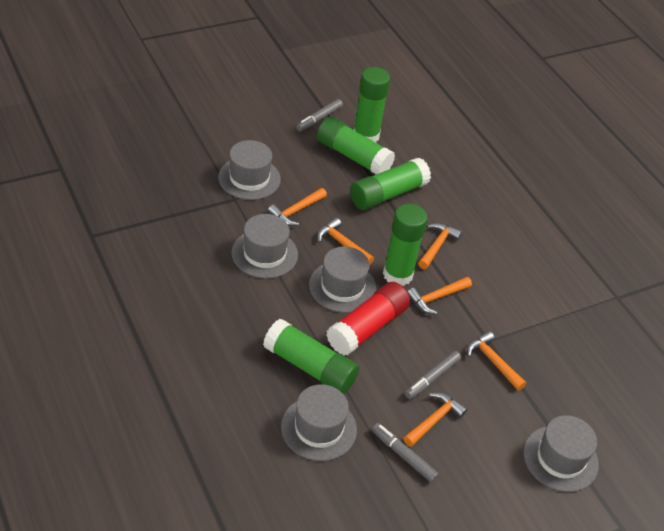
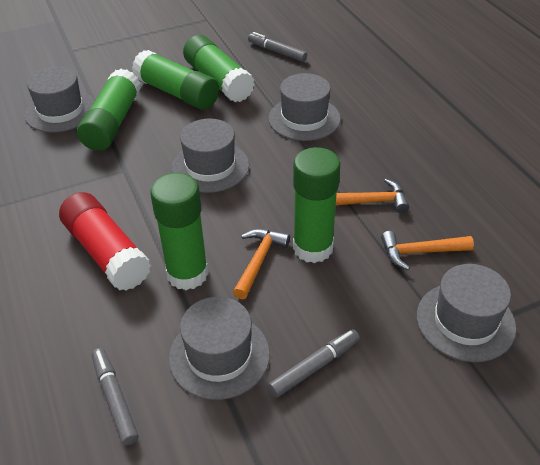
orange hammer: [268,188,327,226] [317,217,374,264] [403,392,468,447] [407,277,472,314] [418,223,462,269] [467,331,526,390] = 6 -> [233,229,290,299] [336,179,409,213] [381,231,474,270] = 3

